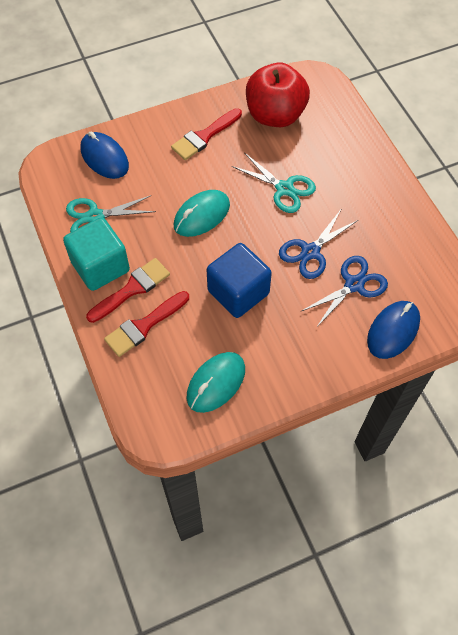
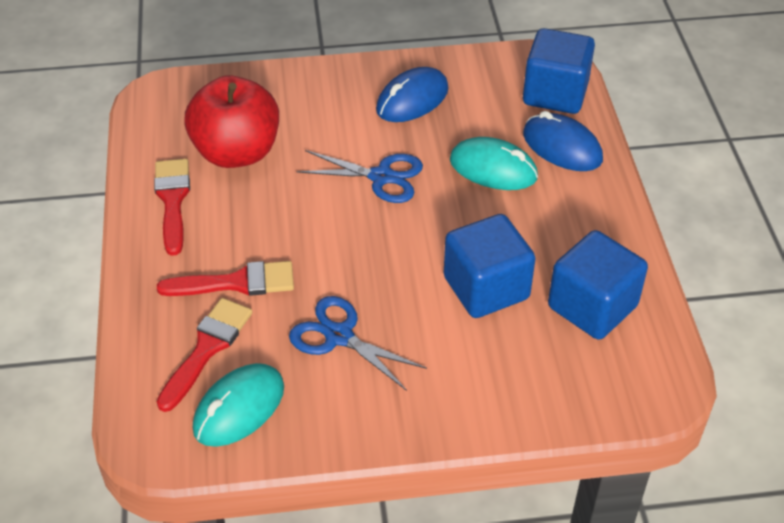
blue cube: [207,243,272,318] = 1 -> [444,214,536,318] [523,28,595,114] [548,230,648,340] = 3
turquoise cube: [63,217,130,291] = 1 -> none = 0
turquoise scissors: [66,195,156,232] [232,152,316,213] = 2 -> none = 0

